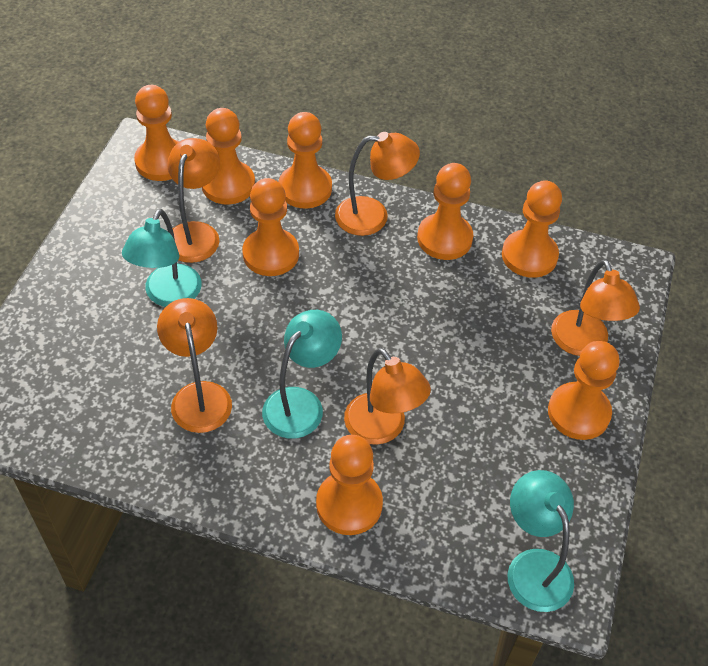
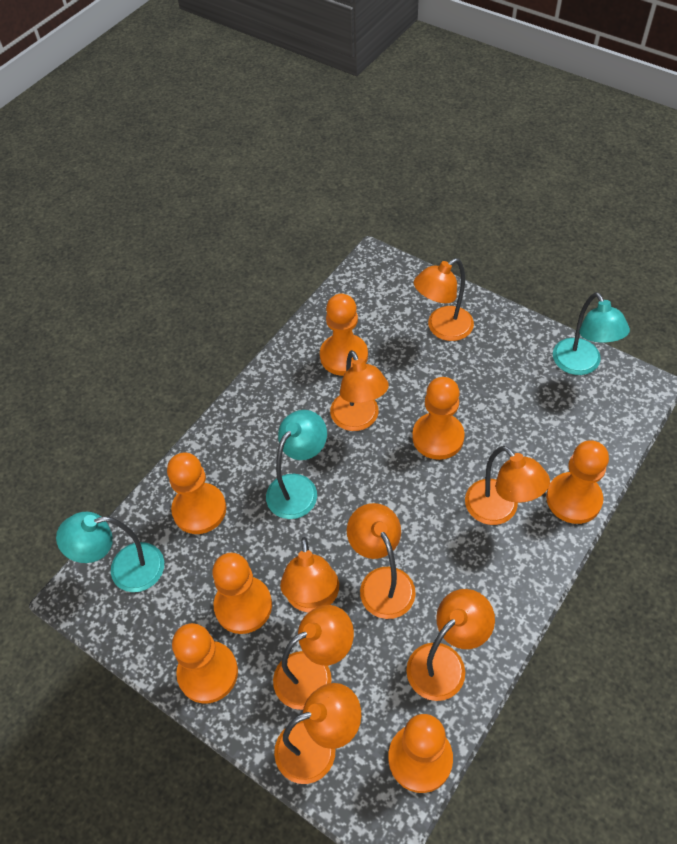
orange lamp: [157,298,232,433] [167,138,220,263] [335,132,420,236] [344,348,431,445] [551,259,640,356] = 5 -> [273,605,354,710] [274,683,361,784] [280,537,339,612] [330,350,389,431] [347,503,416,619] [406,589,495,701] [414,258,474,341] [465,446,550,525] = 8
orange pawn: [134,85,179,181] [202,108,255,205] [242,178,299,276] [279,112,332,208] [316,435,383,535] [417,163,473,260] [502,181,562,278] [548,341,620,440] = 8 -> [167,453,226,534] [172,623,238,704] [212,553,272,634] [320,294,368,376] [388,714,453,793] [412,377,465,460] [546,440,609,524] = 7

